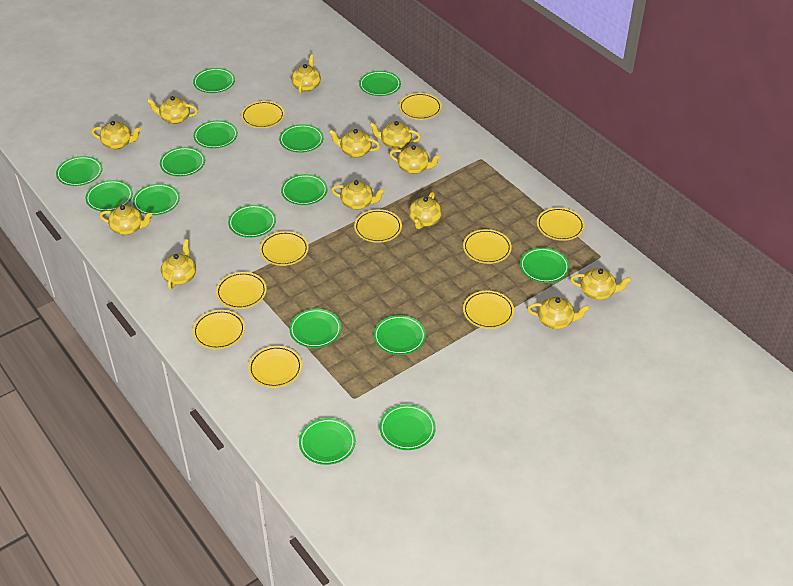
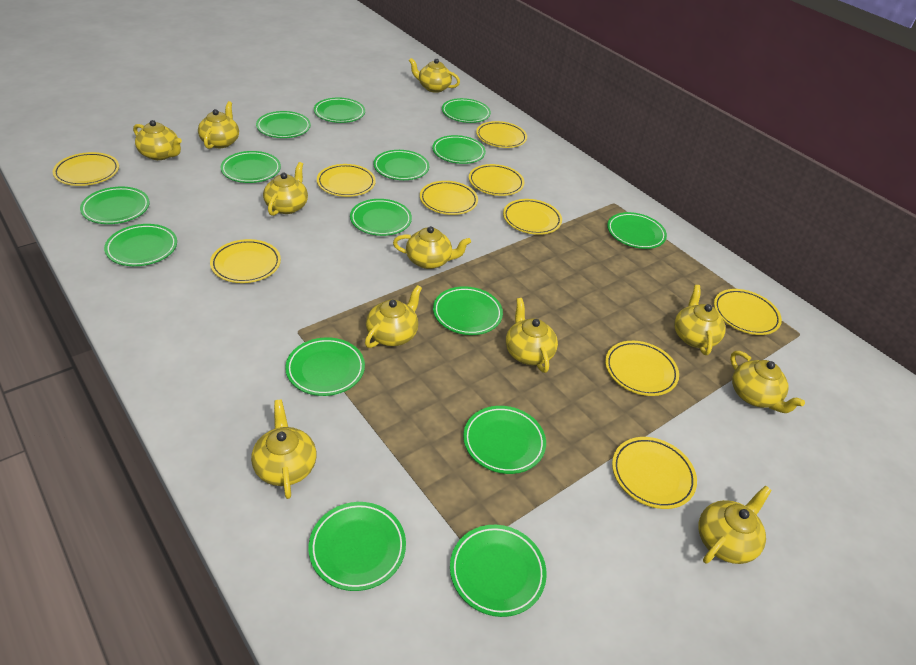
yellow teapot: [91,121,141,149] [100,205,152,235] [147,96,198,124] [161,239,196,289] [291,55,321,94] [329,129,380,158] [332,180,385,210] [369,121,421,149] [390,145,441,174] [409,192,442,229] [527,297,590,329] [570,268,632,300] = 12 -> [133,120,182,160] [198,101,239,149] [251,400,316,499] [263,162,308,216] [365,285,422,348] [393,226,471,269] [409,58,460,93] [506,298,558,373] [674,285,726,355] [699,486,772,564] [730,351,805,413] = 11

